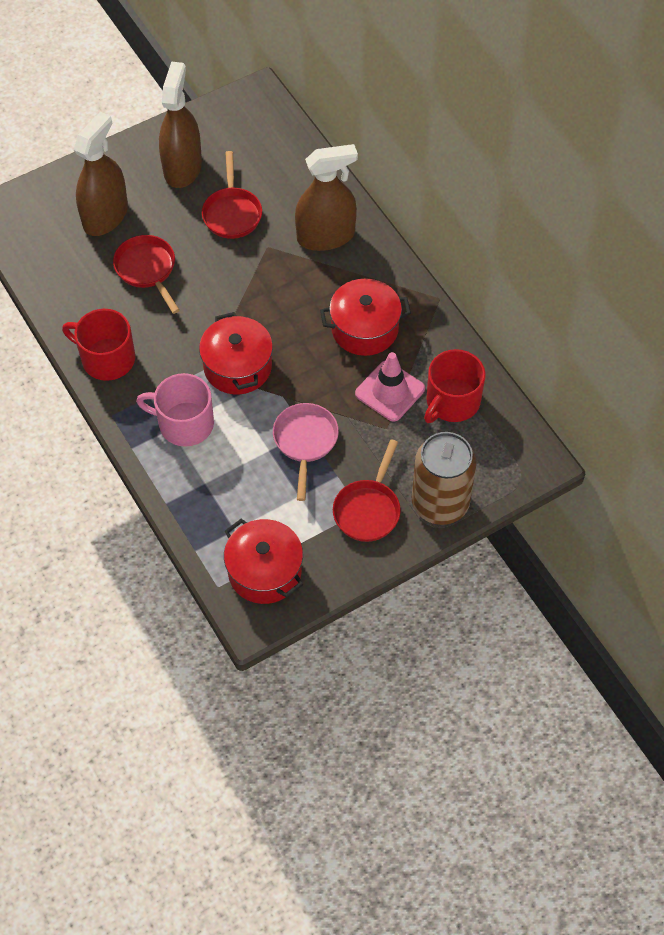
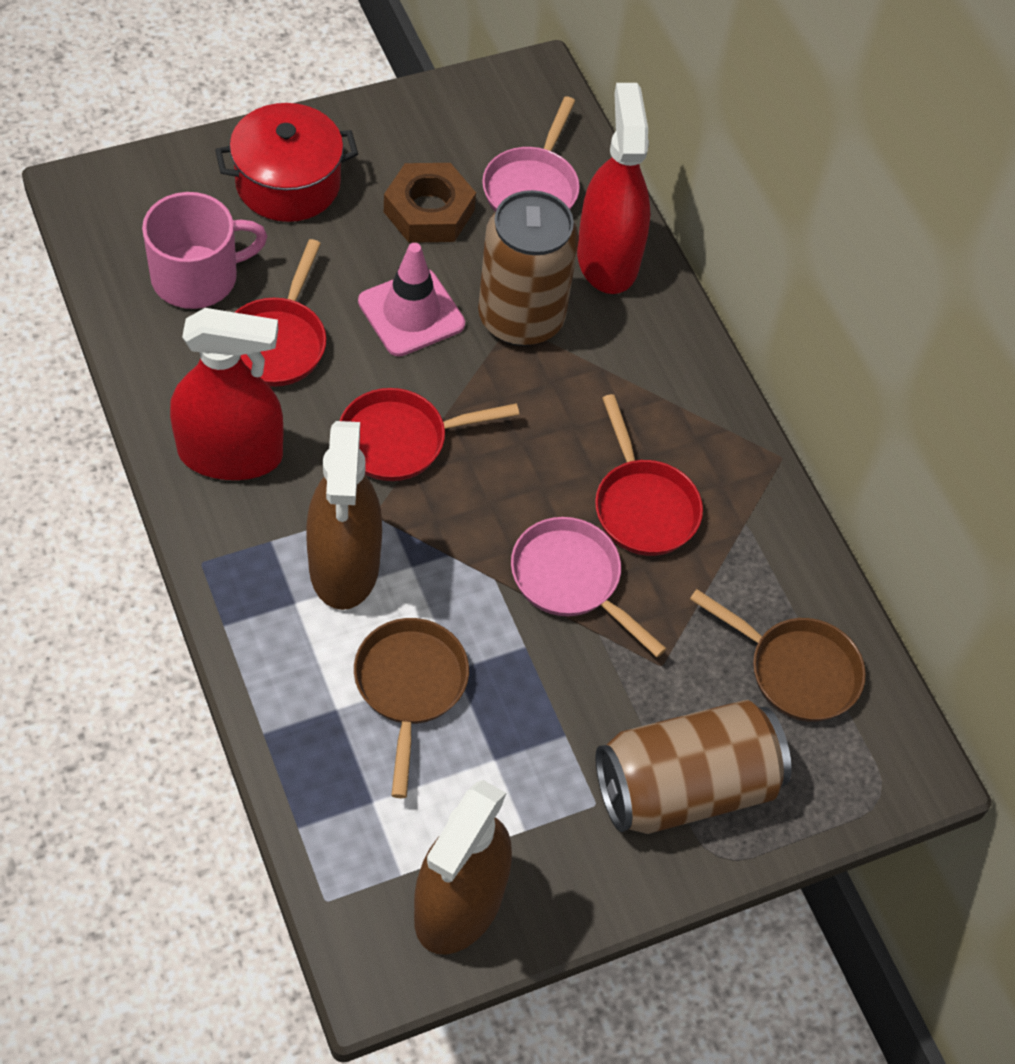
brown can: [412,432,477,525] = 1 -> [478,190,579,346] [595,700,792,834] = 2
brown nut: none = 0 -> [384,163,476,243] = 1
brown pan: none = 0 -> [354,618,469,798] [690,589,866,722] = 2
brown spray bottle: [74,112,128,236] [159,61,202,188] [295,144,358,251] = 3 -> [306,421,382,610] [414,780,512,955] = 2
pink pan: [273,403,339,501] = 1 -> [482,96,580,211] [511,517,667,657] = 2
red mug: [62,309,135,381] [424,349,486,423] = 2 -> none = 0
red pot: [199,312,273,394] [224,519,303,604] [320,279,411,356] = 3 -> [215,103,358,222] = 1
red spray bottle: none = 0 -> [170,308,283,480] [577,83,650,294] = 2

